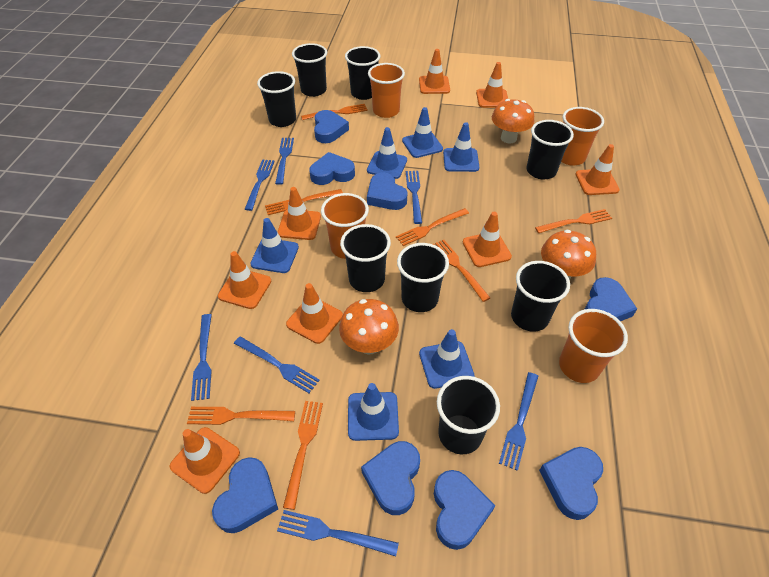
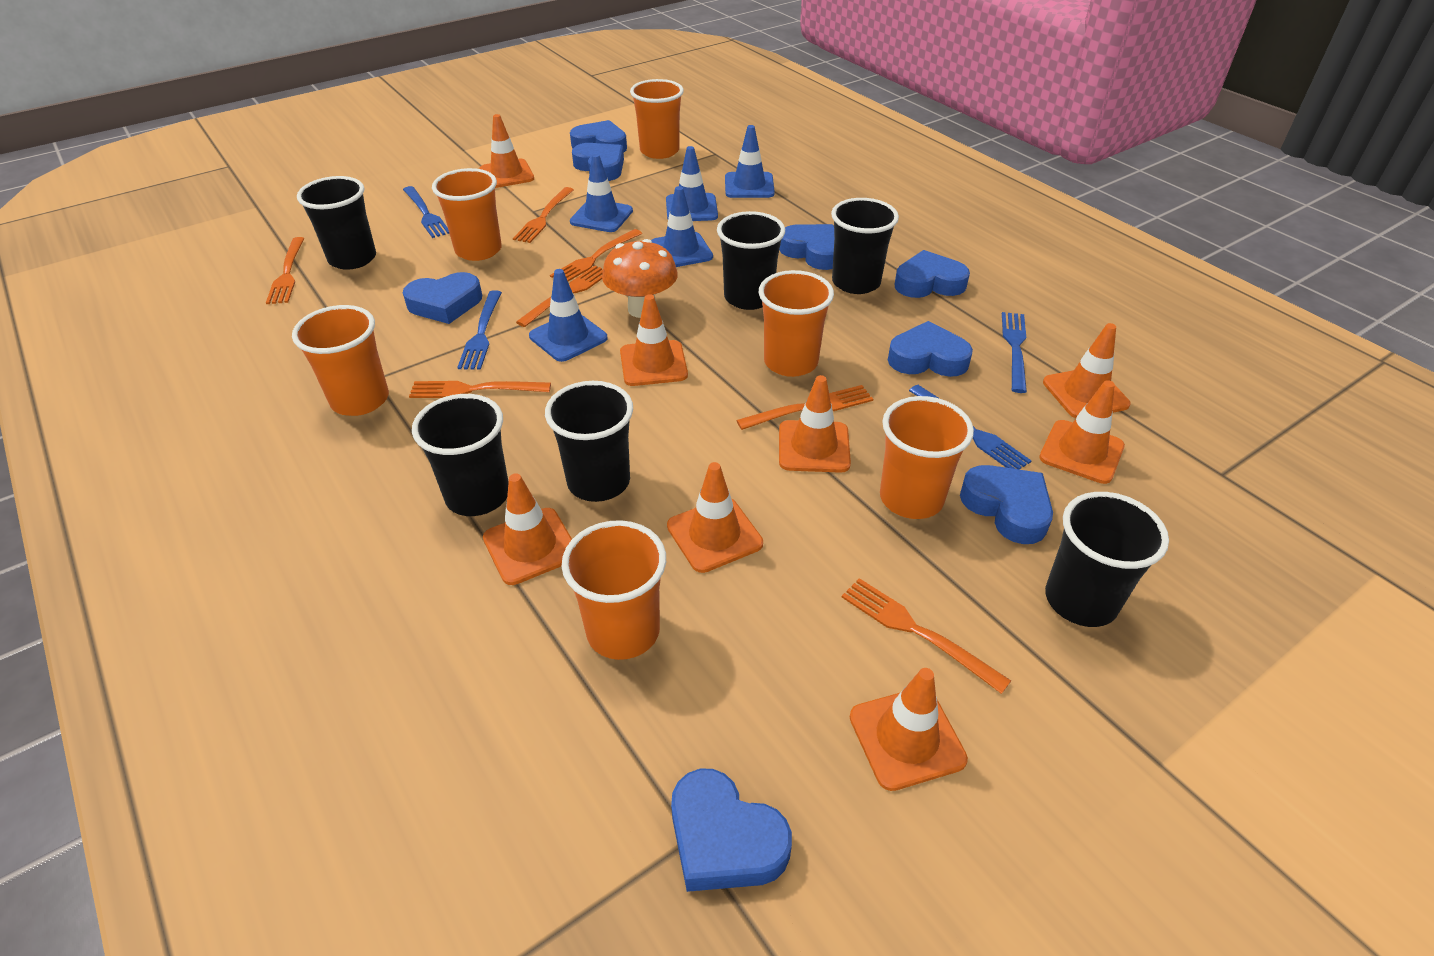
black cup: [257,71,296,127] [292,43,327,97] [340,224,391,292] [345,46,380,100] [397,243,449,312] [437,376,500,454] [511,261,570,332] [526,120,574,179] = 8 -> [297,176,376,270] [412,394,509,516] [545,381,633,502] [717,211,785,310] [831,198,899,294] [1045,492,1169,627] = 6
blue fork: [191,314,212,401] [234,336,320,393] [245,159,275,211] [275,138,294,185] [277,510,399,556] [406,171,422,224] [499,372,538,471] = 7 -> [403,186,449,238] [457,290,502,370] [909,385,1031,470] [1002,312,1027,393] = 4
blue traffic cone: [250,218,299,273] [348,383,399,441] [367,127,407,179] [402,107,443,158] [419,329,474,389] [443,122,479,172] = 6 -> [529,269,608,362] [570,154,633,232] [651,186,713,267] [666,146,718,221] [725,125,775,198] = 5
orange cup: [321,193,369,259] [368,63,405,118] [559,309,628,383] [561,107,604,166] = 4 -> [292,305,389,416] [432,168,502,261] [562,520,666,660] [630,79,684,159] [759,270,834,377] [880,396,974,519] = 6
orange mushroom: [339,299,399,355] [492,99,534,143] [541,230,596,280] = 3 -> [602,239,678,318] = 1

